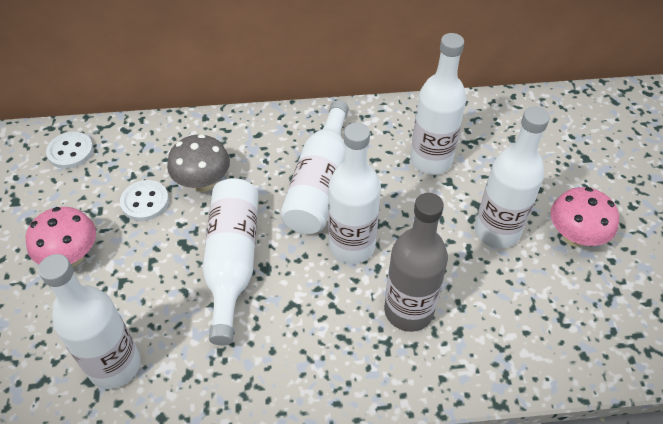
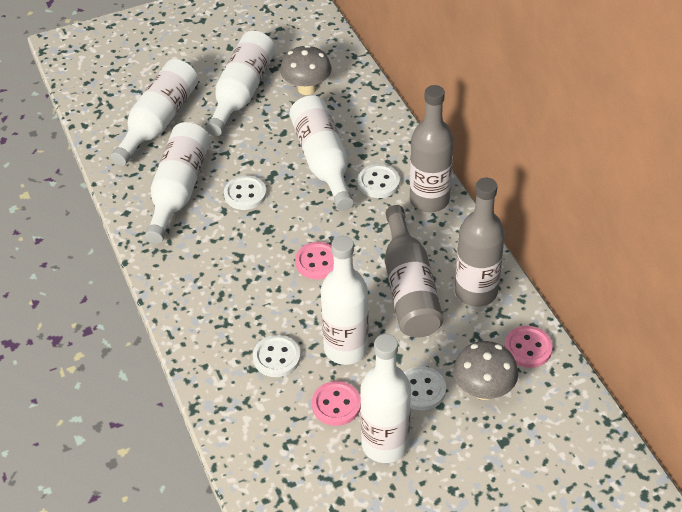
grey bottle: [384,193,448,332] = 1 -> [385,205,443,338] [410,85,454,212] [455,178,505,307] = 3
grey mushroom: [167,134,230,192] = 1 -> [280,45,332,95] [453,341,518,400] = 2
pink button: none = 0 -> [295,242,334,280] [312,381,361,426] [504,326,553,368] = 3
pink mushroom: [26,207,96,267] [551,187,619,247] = 2 -> none = 0
white button: [46,132,94,169] [120,180,169,221] = 2 -> [224,176,267,210] [253,335,301,377] [358,164,400,198] [404,366,446,410] = 4

